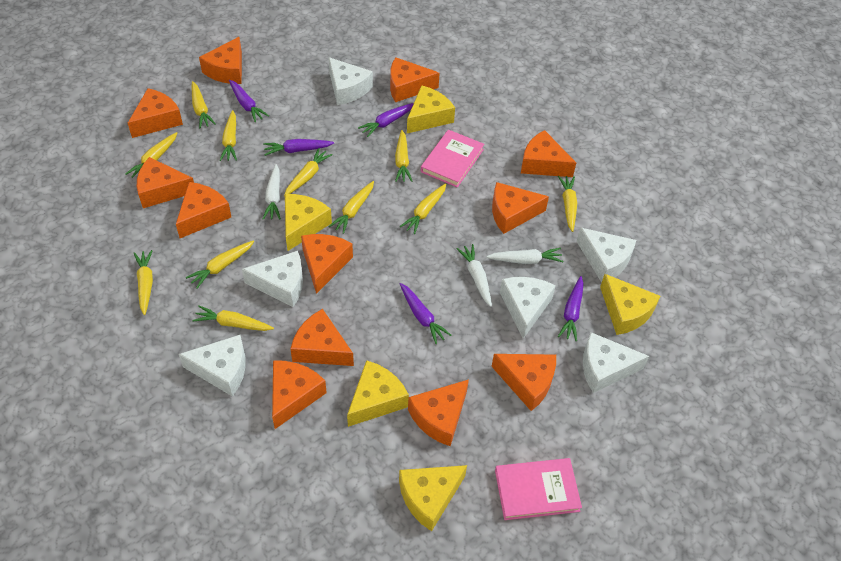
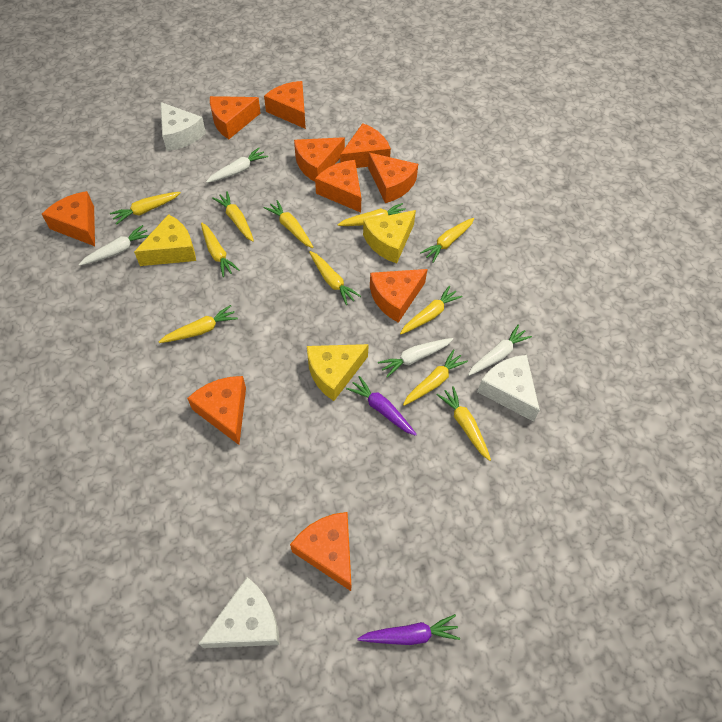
orange cheese: [128,88,183,138] [137,157,194,208] [176,182,231,238] [199,37,242,84] [272,360,327,429] [290,309,354,366] [301,234,353,294] [390,57,440,102] [408,379,469,447] [491,354,556,411] [492,182,549,234] [521,130,576,177] = 12 -> [42,191,95,246] [187,376,246,445] [210,96,261,139] [264,81,306,129] [290,512,351,591] [294,137,345,182] [315,160,361,213] [340,123,391,168] [368,153,418,203] [370,269,427,323] = 10
pink book: [421,130,484,188] [495,458,582,520] = 2 -> none = 0
purple carrot: [229,80,269,122] [263,139,334,156] [358,103,414,137] [400,283,452,344] [558,276,584,341] = 5 -> [346,376,417,436] [357,614,460,645] = 2
white carrot: [263,164,281,220] [456,244,492,307] [486,248,563,264] = 3 -> [79,225,149,266] [206,148,268,183] [378,338,453,377] [468,325,532,376] = 4
white cheese: [179,335,246,397] [242,251,303,307] [328,57,373,105] [500,277,556,339] [577,227,636,283] [583,332,649,393] = 6 -> [161,102,206,151] [198,577,280,648] [477,355,540,422] = 3
yellow cheese: [285,194,332,251] [347,360,409,427] [399,465,467,531] [407,85,455,133] [600,274,660,335] = 5 -> [134,214,196,266] [307,344,369,401] [363,210,416,264] = 3

